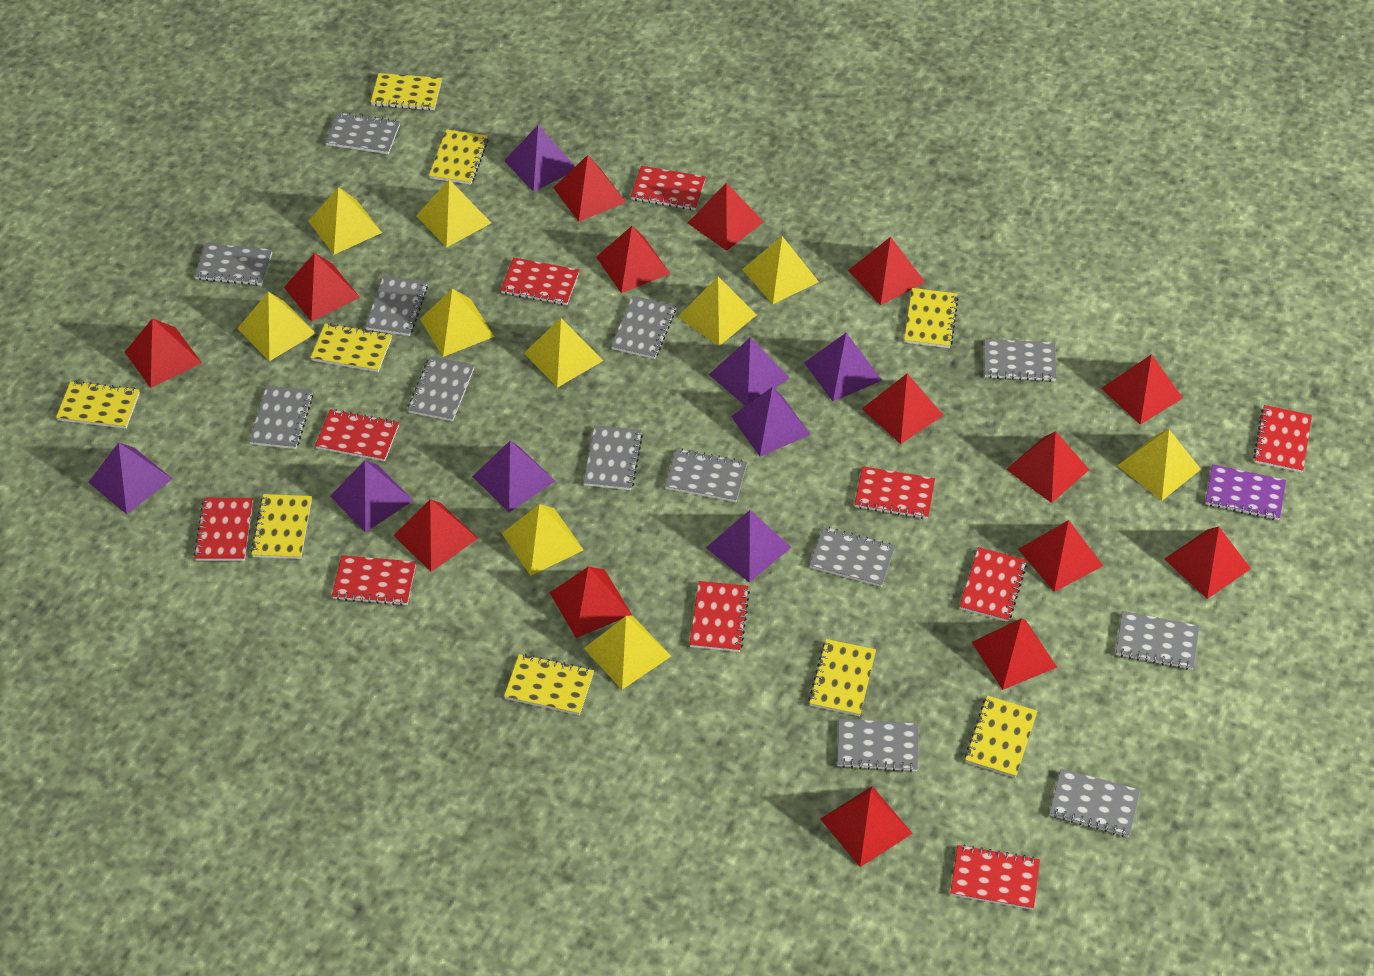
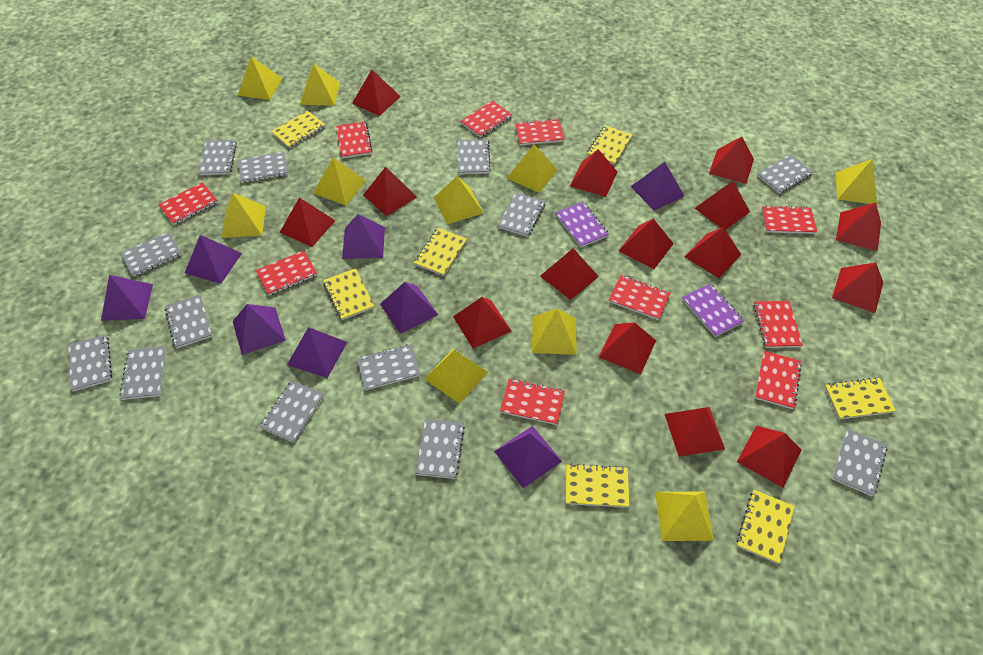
purple notebook: [1205,464,1286,520] = 1 -> [556,202,609,248] [682,284,744,337] = 2
yellow notebook: [56,381,140,429] [250,494,312,559] [310,323,392,372] [370,73,442,111] [429,129,489,185] [504,654,594,715] [808,639,876,716] [904,288,959,348] [965,695,1037,778] = 9 -> [271,111,325,148] [323,268,374,320] [414,228,467,276] [566,464,629,507] [587,125,632,165] [737,490,795,564] [825,377,896,419] = 7

